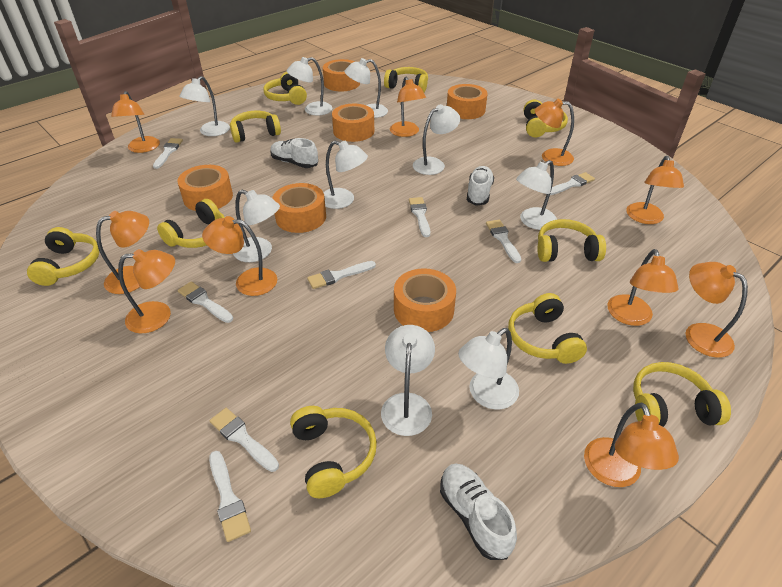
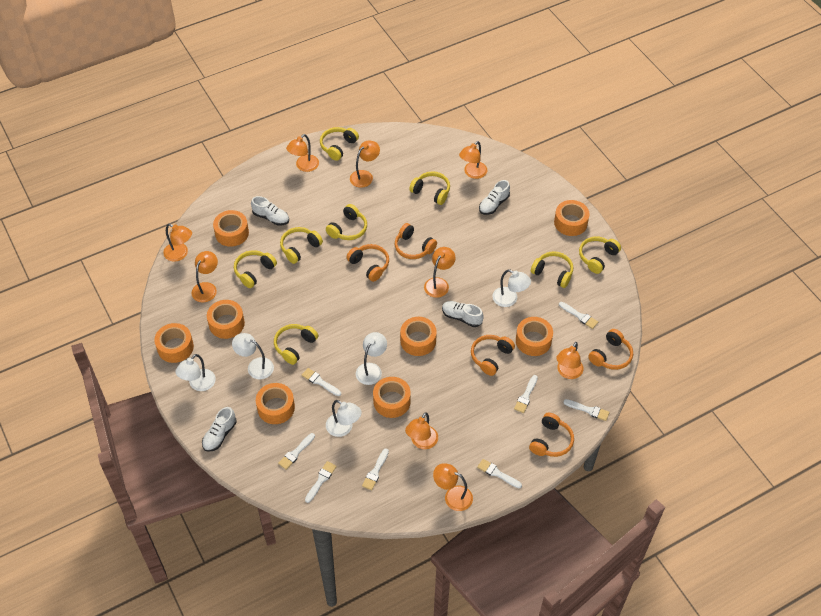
orange headphones: none = 0 -> [346,244,389,282] [395,223,437,259] [471,335,515,376] [529,413,574,457] [588,329,633,370] = 5
orange lamp: [96,211,149,294] [111,91,160,153] [118,249,175,333] [202,216,277,296] [390,77,426,137] [535,99,574,166] [584,403,679,487] [607,249,679,326] [626,156,684,224] [685,262,748,358] = 10 -> [163,224,192,262] [192,251,218,302] [286,134,319,172] [350,141,380,188] [405,412,438,449] [424,247,455,298] [433,463,473,511] [459,141,487,179] [556,342,584,379] = 9
orange tape: [178,165,233,211] [272,183,326,233] [323,59,360,91] [332,104,374,142] [394,268,456,332] [447,84,488,119] = 6 -> [154,323,194,363] [207,300,245,339] [213,210,249,247] [256,383,295,424] [373,377,411,418] [400,317,437,356] [516,317,553,356] [554,200,590,236] = 8
white lamp: [179,76,230,136] [233,190,280,262] [287,57,332,115] [324,141,368,209] [344,58,388,118] [381,325,435,436] [413,104,460,175] [458,328,519,410] [516,160,557,230] = 9 -> [175,354,216,391] [232,333,274,379] [326,400,362,437] [356,332,387,385] [492,269,531,307] = 5
white shoe: [271,138,318,168] [440,463,517,560] [467,166,494,206] = 3 -> [202,407,237,452] [251,196,289,226] [442,301,484,327] [479,180,510,215] = 4
yellow headphones: [27,227,100,286] [157,199,225,248] [230,111,281,143] [263,72,307,105] [290,406,377,498] [384,67,428,92] [508,293,587,364] [524,99,568,137] [537,219,606,262] [633,362,731,427] = 10 -> [234,250,277,288] [274,324,318,365] [280,227,323,264] [320,127,359,161] [326,204,367,240] [409,171,450,205] [531,251,573,288] [579,236,621,274] = 8

